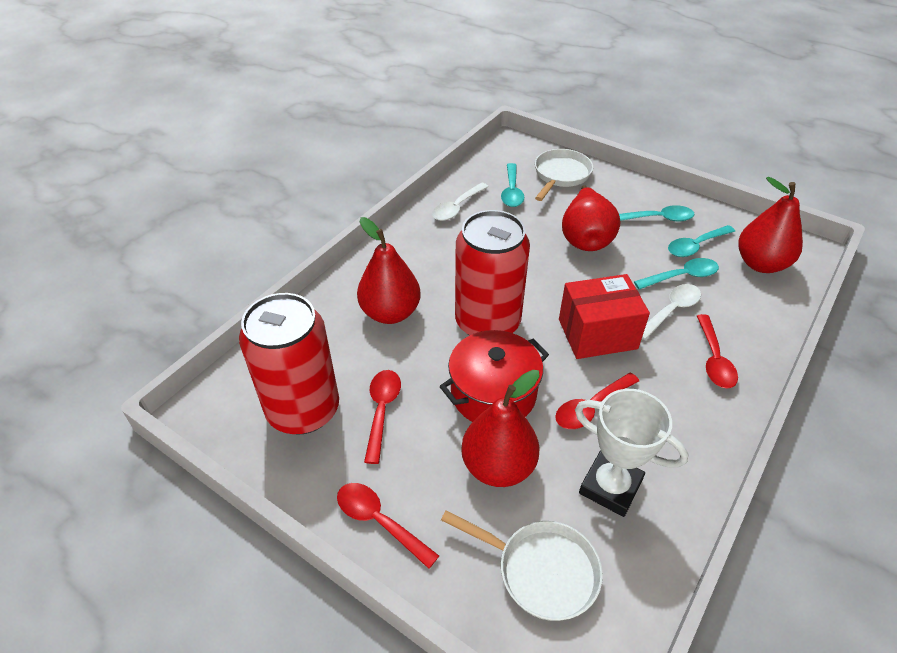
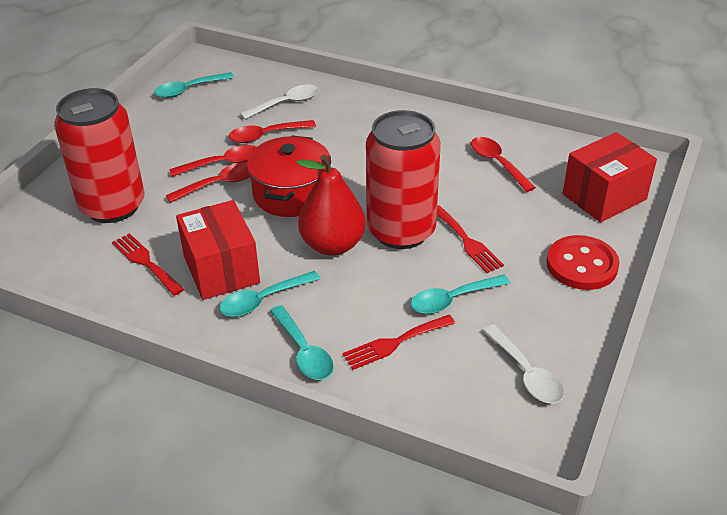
red box: [559,274,650,359] = 1 -> [176,200,260,300] [563,132,657,223] = 2
red button: none = 0 -> [546,235,620,290] = 1
red fork: none = 0 -> [112,233,184,296] [342,315,455,370] [437,205,504,273] = 3
red pear: [357,217,421,324] [461,370,540,487] [562,185,620,251] [738,177,803,273] = 4 -> [296,155,366,255] = 1
white pan: [441,510,603,621] [535,149,593,201] = 2 -> none = 0
white trophy: [575,389,689,517] = 1 -> none = 0

